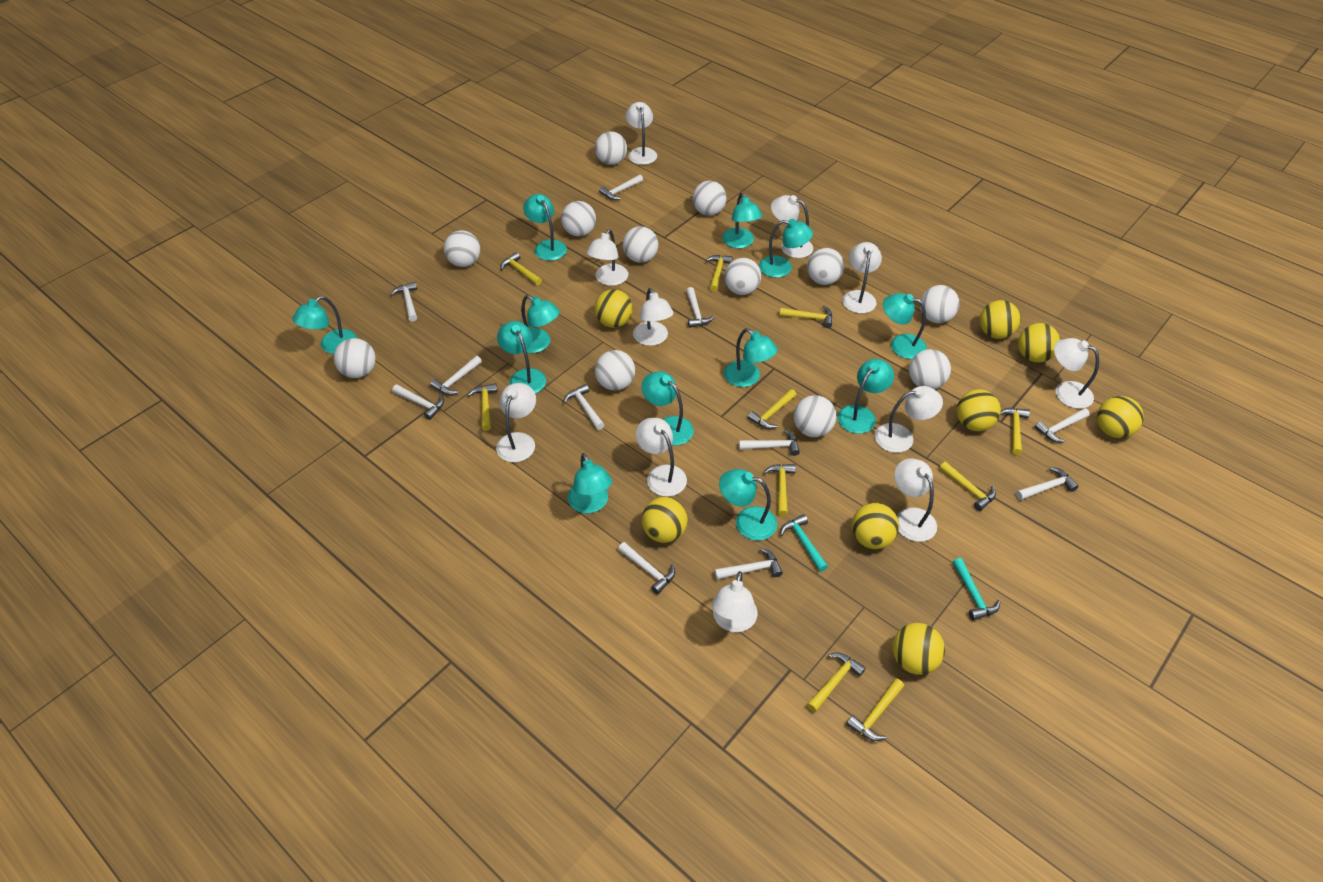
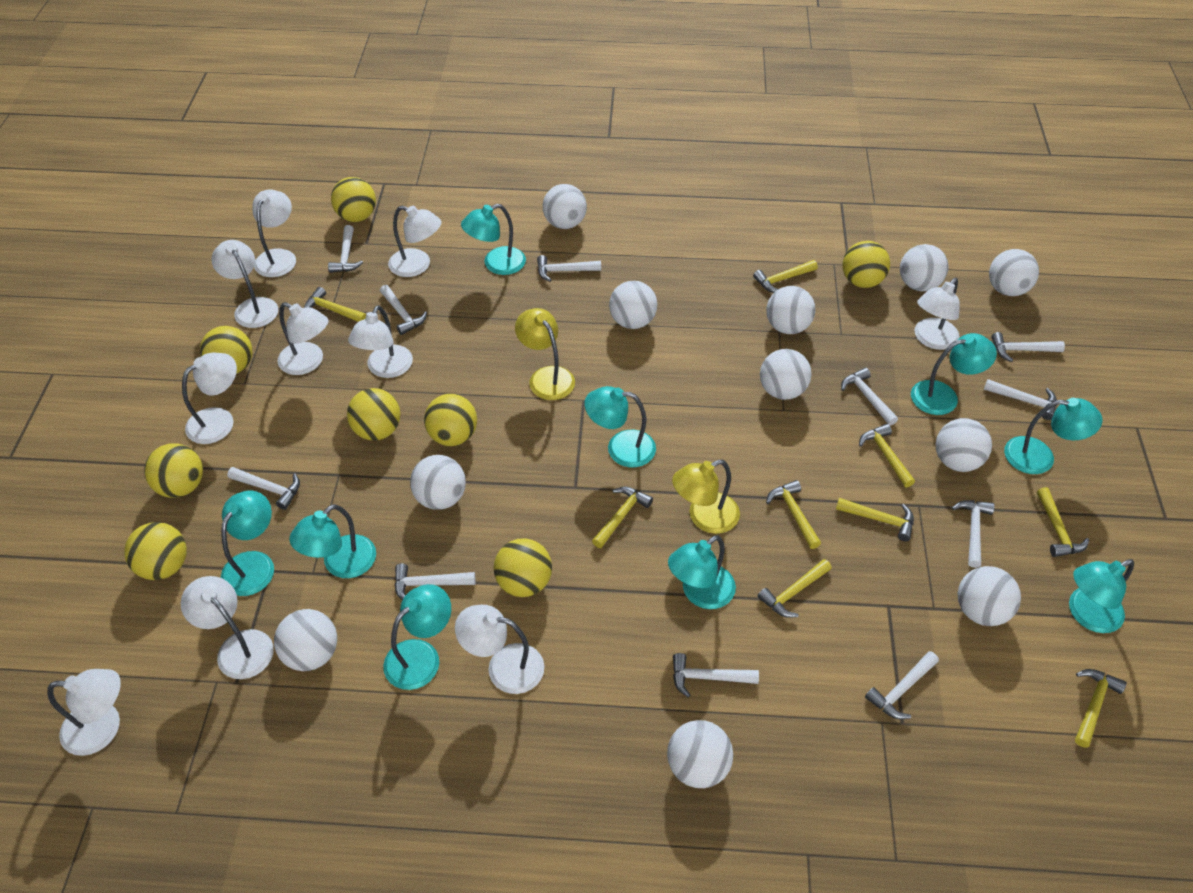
turquoise hammer: [780,514,828,572] [953,558,1000,621] = 2 -> none = 0
turquoise lamp: [292,296,357,354] [497,321,546,394] [521,295,560,353] [523,194,567,261] [568,453,612,513] [641,371,694,446] [719,469,777,541] [722,193,762,248] [724,328,778,387] [759,219,813,278] [838,359,894,434] [883,293,927,359] = 12 -> [221,490,274,596] [289,504,376,578] [383,584,451,690] [461,204,526,275] [585,386,656,468] [668,535,736,609] [911,333,997,415] [1004,398,1102,474] [1069,559,1134,633] = 9
white ball: [334,338,376,378] [444,230,480,267] [561,201,596,236] [595,131,627,165] [595,350,635,391] [623,226,658,263] [693,181,727,216] [724,258,761,295] [794,395,836,437] [807,248,844,285] [909,349,951,389] [920,285,959,323] = 12 -> [274,609,337,671] [410,455,466,510] [543,184,587,229] [609,281,657,329] [667,720,733,788] [760,349,812,400] [766,286,815,334] [900,244,948,291] [936,418,992,472] [958,566,1021,626] [989,249,1039,296] = 11
white lamp: [496,383,536,462] [586,229,628,286] [626,102,657,165] [633,288,674,346] [636,418,687,497] [712,571,758,632] [771,195,813,258] [842,242,882,313] [874,386,943,453] [894,459,937,542] [1054,338,1099,409] = 11 -> [47,669,121,756] [181,576,274,679] [182,352,237,444] [211,240,278,328] [252,189,296,277] [277,302,328,375] [348,305,413,378] [388,206,441,277] [455,605,544,694] [914,278,960,350] = 10
yellow hammer: [468,383,497,431] [500,252,542,285] [706,255,733,292] [748,389,796,429] [764,464,796,516] [780,306,832,328] [807,653,866,712] [846,678,904,741] [939,462,996,511] [1000,408,1030,455] = 10 -> [304,287,366,322] [592,487,653,548] [753,260,818,293] [758,559,832,618] [766,480,821,549] [836,498,914,541] [859,424,915,488] [1037,487,1089,557] [1075,669,1127,748] = 9
yellow lamp: none = 0 -> [515,308,575,400] [672,460,740,534] = 2

